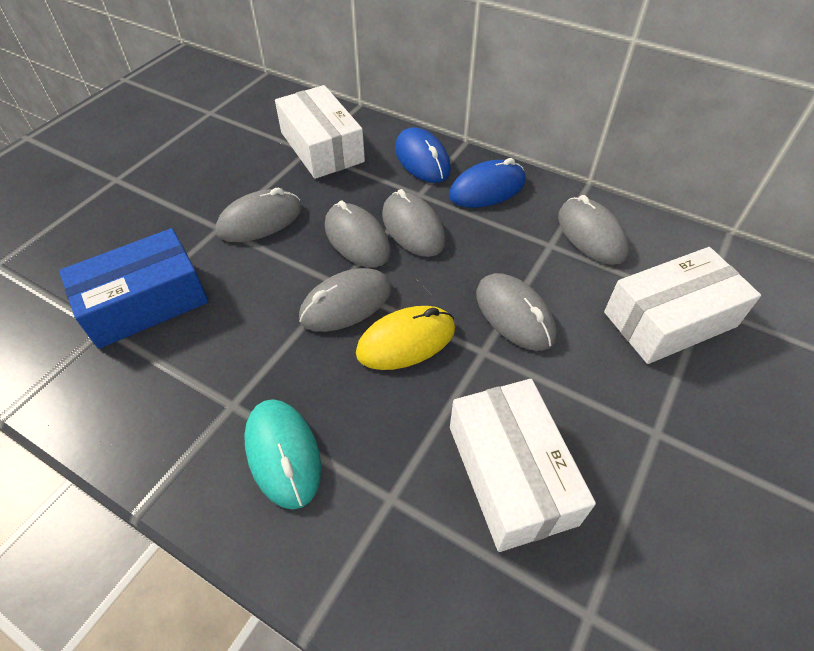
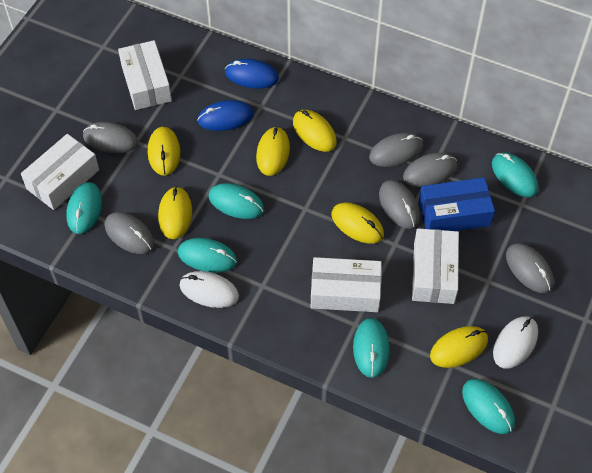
turquoise mouse: [244,399,321,510] = 1 -> [66,182,102,234] [178,238,237,273] [208,183,264,219] [353,318,390,378] [462,379,515,434] [492,153,538,197] = 6
white box: [275,85,365,179] [450,379,596,552] [604,247,761,364] = 3 -> [21,134,99,210] [118,40,172,110] [311,257,382,312] [412,228,459,304] = 4
white mouse: none = 0 -> [179,271,239,308] [493,316,538,369] = 2
yellow mouse: [356,306,455,370] = 1 -> [148,127,180,176] [158,186,192,239] [256,126,290,176] [293,110,337,152] [332,203,384,244] [430,326,488,368] = 6

